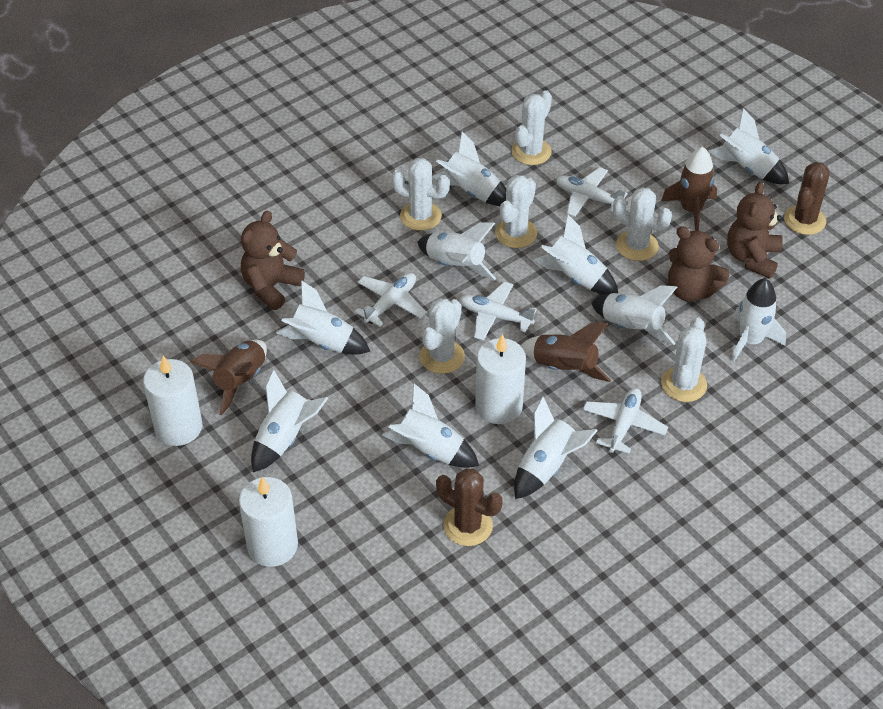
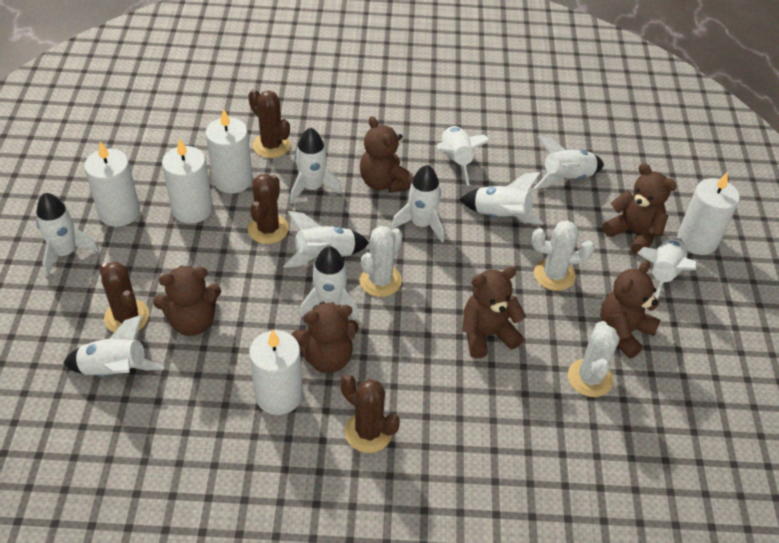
brown cactus: [436,468,503,546] [784,162,830,235] = 2 -> [100,262,149,333] [248,89,291,158] [248,174,289,244] [340,374,400,453] = 4
brown rocket: [191,339,267,415] [520,323,611,382] [661,147,717,231] = 3 -> none = 0
brown teddy bear: [241,211,305,310] [668,226,730,302] [727,182,783,279] = 3 -> [153,265,221,336] [291,301,359,373] [360,116,413,193] [462,267,526,358] [600,261,661,358] [603,163,676,256] = 6
white cactus: [391,158,450,231] [419,298,465,374] [495,175,537,248] [511,90,552,165] [613,187,672,261] [661,317,707,402] = 6 -> [359,226,403,297] [532,220,594,291] [568,321,619,397] = 3
white candle: [143,356,202,446] [239,477,298,567] [475,334,526,424] = 3 -> [84,141,140,227] [162,138,213,224] [206,109,253,193] [249,330,303,415] [678,172,740,255] = 5
white plane: [354,273,427,327] [460,281,537,341] [556,167,628,217] [583,388,668,454] = 4 -> none = 0

